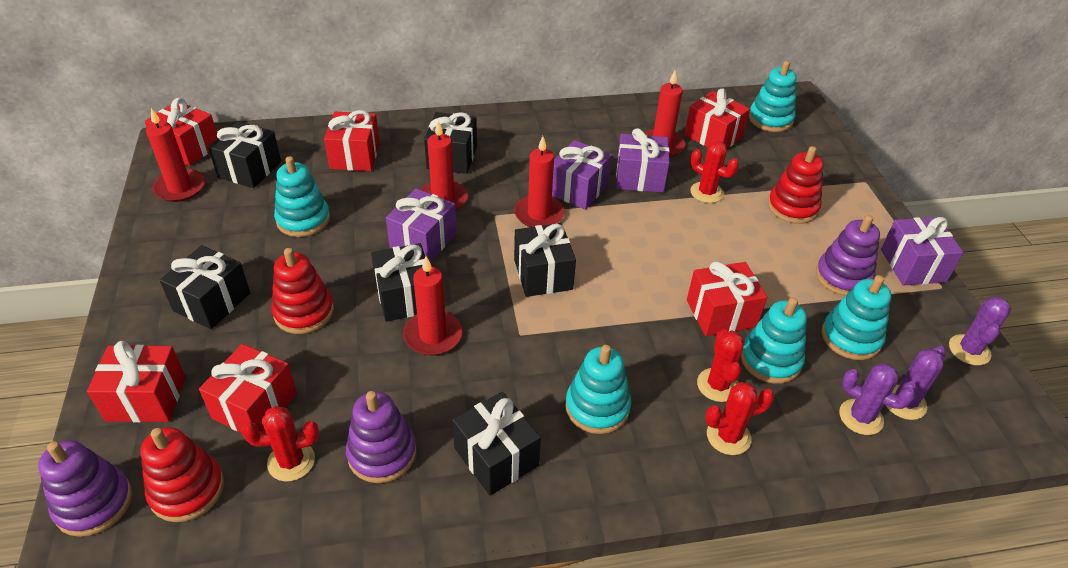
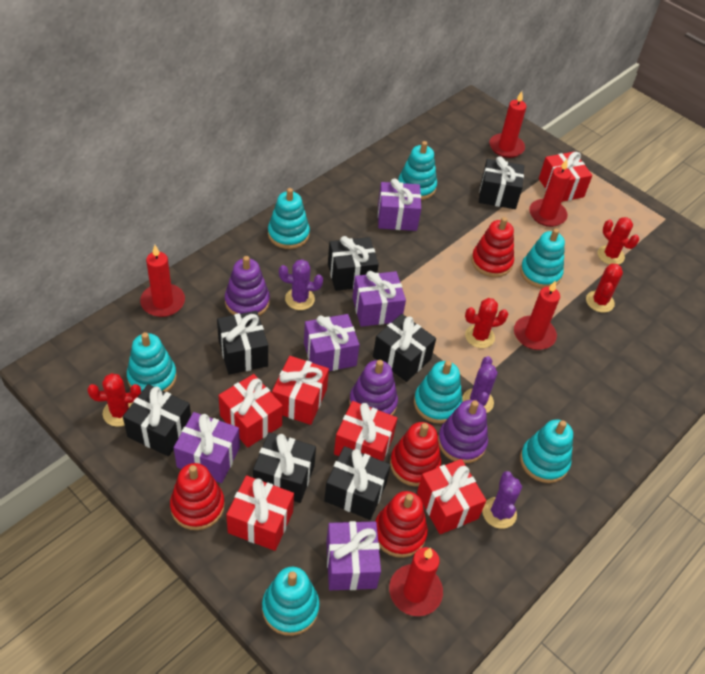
black gift: [160,245,250,329] [208,121,281,188] [371,243,425,322] [424,112,477,174] [452,392,541,495] [514,223,576,297] = 6 -> [123,384,191,456] [217,311,268,375] [253,432,316,503] [324,446,391,520] [328,236,379,291] [373,314,436,382] [479,156,524,209] = 7
purple gift: [386,188,457,262] [552,140,612,210] [616,128,670,193] [881,217,964,286] = 4 -> [174,412,240,483] [304,314,360,371] [326,521,381,590] [352,271,406,327] [378,179,421,231] = 5
red stacking toy: [140,427,224,522] [271,248,334,334] [768,146,824,224] = 3 -> [170,463,225,530] [375,491,428,558] [390,422,441,487] [471,217,514,277] = 4
turquoise stacking toy: [274,156,330,237] [565,345,631,434] [741,297,807,384] [749,61,797,132] [822,275,891,360] = 5 -> [127,332,177,392] [262,567,320,636] [268,188,310,249] [398,141,437,200] [414,361,463,424] [520,228,565,288] [520,419,573,483] = 7

